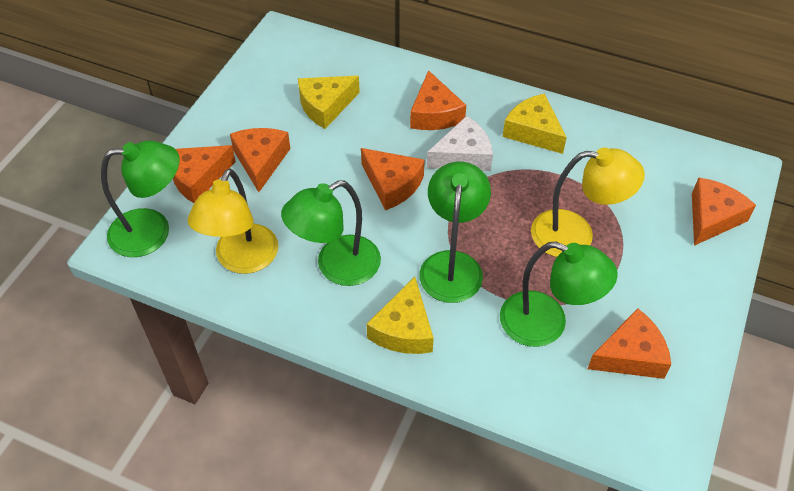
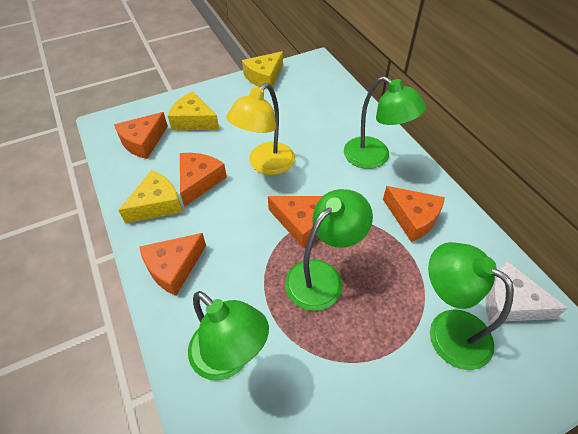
orange cheese: [173,145,236,203] [230,128,290,192] [361,148,425,210] [410,70,466,130] [588,308,671,379] [692,178,756,246] = 6 -> [114,112,168,159] [140,233,206,296] [180,153,227,207] [268,196,323,247] [383,186,445,242] = 5
yellow lamp: [188,168,278,274] [531,147,645,257] = 2 -> [226,83,295,175] = 1

